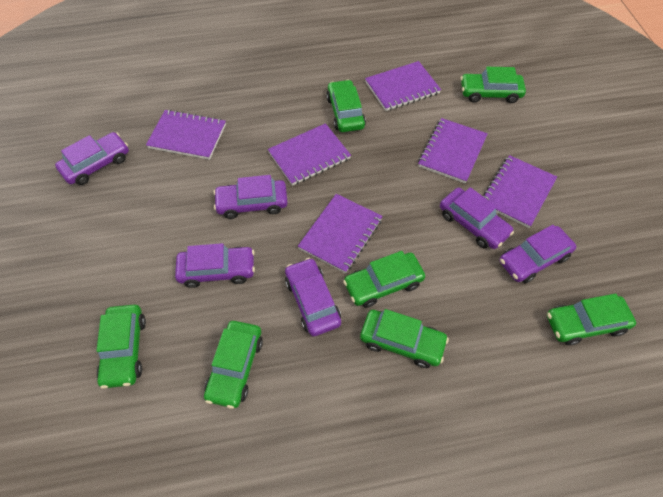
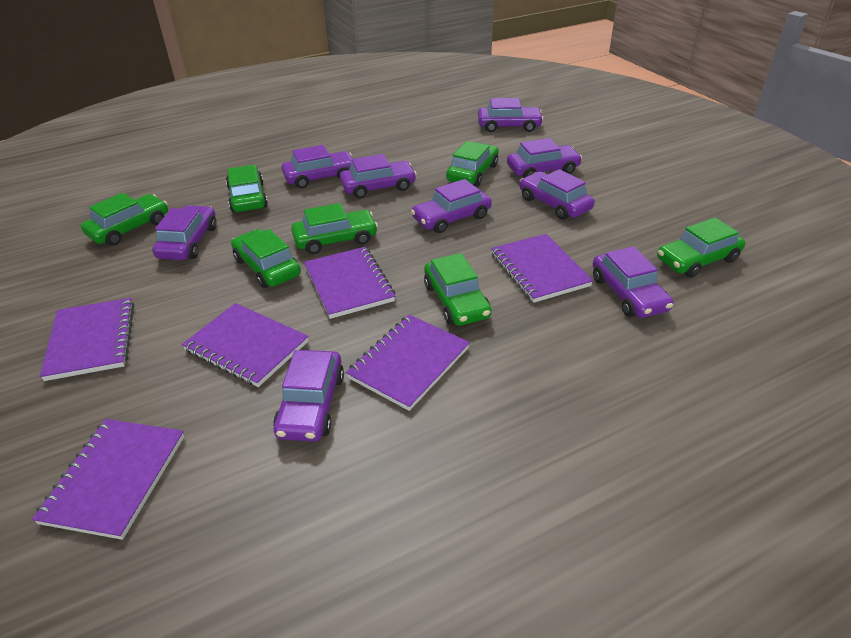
purple car: [55,132,129,185] [175,243,255,288] [213,175,288,219] [285,258,341,336] [440,187,514,249] [499,225,576,283] = 6 -> [152,205,217,260] [273,350,344,442] [282,145,353,189] [340,154,417,198] [411,179,492,233] [478,98,544,132] [507,138,582,178] [520,169,595,220] [593,246,673,318] = 9

